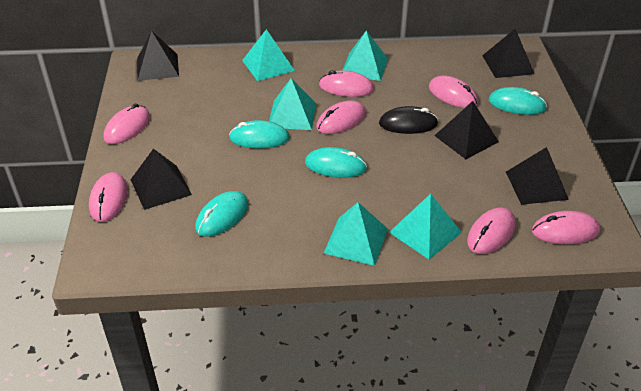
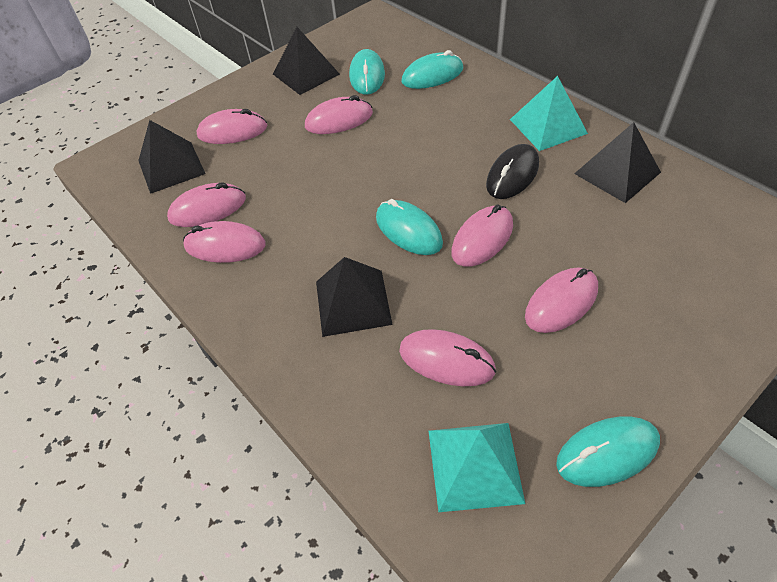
black pyramid: [131,149,192,210] [137,31,179,81] [434,101,499,159] [482,29,534,78] [506,147,569,205] = 5 -> [138,120,206,194] [273,27,340,95] [316,257,393,337] [574,122,661,203] = 4
turquoise pyramid: [242,29,295,81] [269,78,316,130] [324,202,388,266] [343,30,388,81] [389,194,462,259] = 5 -> [429,423,525,512] [510,76,588,151] = 2

